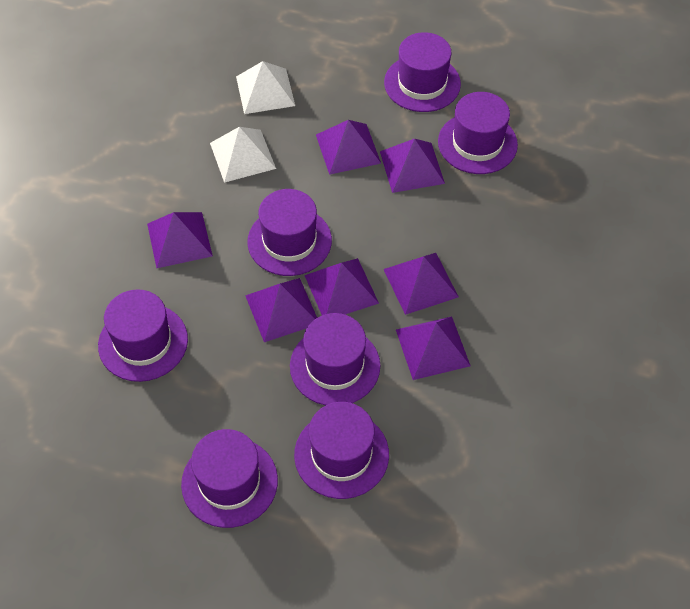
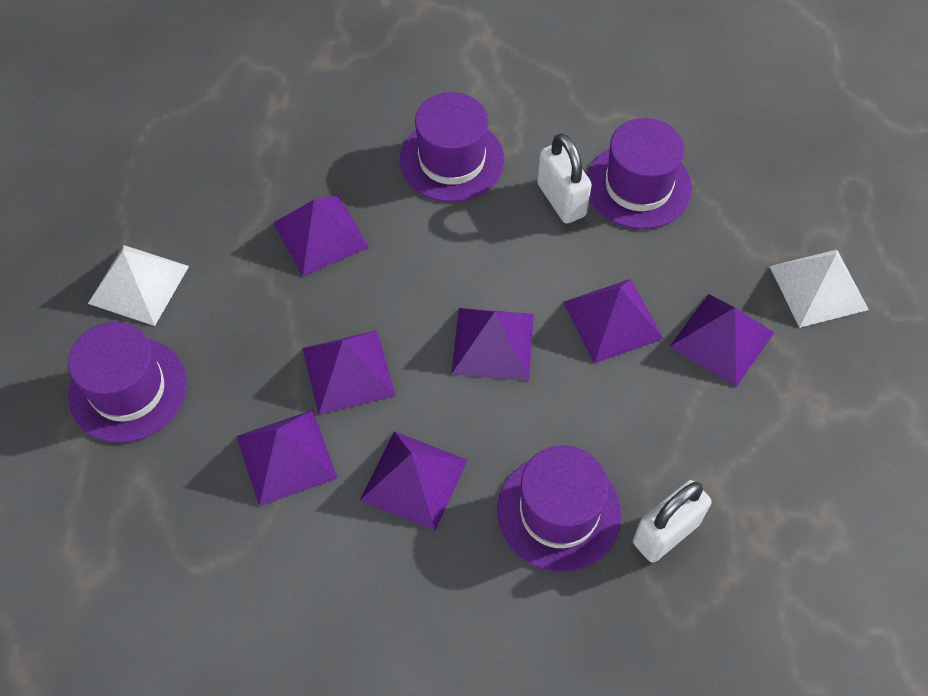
purple hat: [98,289,188,382] [181,429,278,528] [247,189,332,276] [290,313,380,405] [294,402,389,499] [384,32,461,112] [438,92,518,174] = 7 -> [68,322,187,443] [400,92,504,202] [497,445,622,572] [587,118,692,229] = 4
white padlock: none = 0 -> [537,133,592,224] [633,480,711,562] = 2

